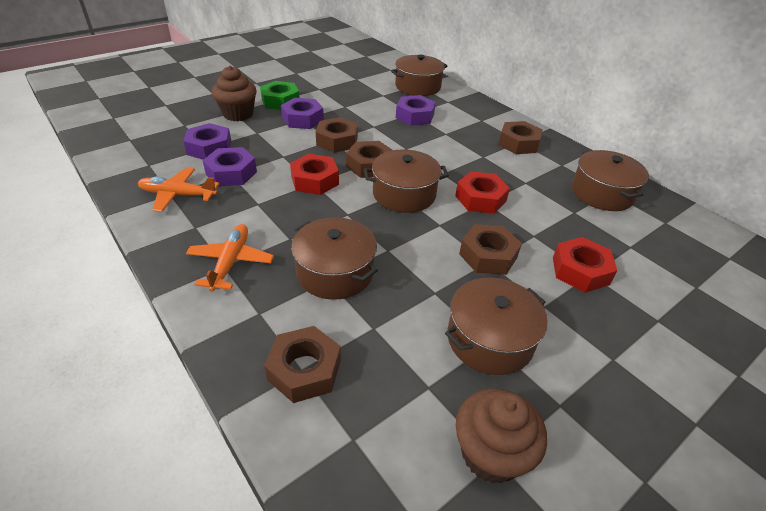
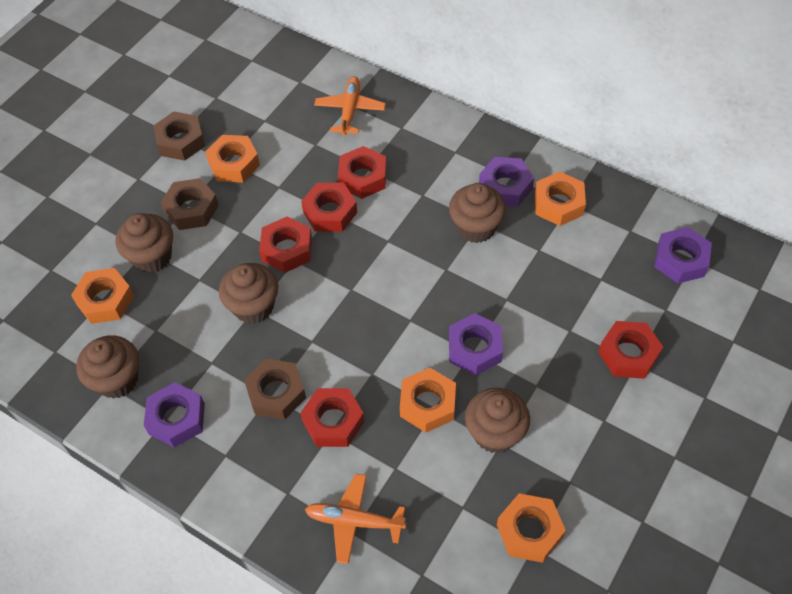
brown cupcake: [212,66,257,121] [456,388,547,483] = 2 -> [76,335,139,399] [116,213,173,273] [219,263,278,324] [449,183,506,243] [465,388,530,453] = 5
brown nut: [264,326,341,403] [316,117,358,153] [346,141,392,178] [459,224,522,275] [498,121,542,154] = 5 -> [153,112,205,161] [161,178,219,230] [244,359,306,420] = 3
brown pot: [291,217,378,300] [364,149,449,213] [391,55,447,96] [445,277,548,375] [572,150,649,211] = 5 -> none = 0
green nut: [260,81,299,110] = 1 -> none = 0
orange nut: none = 0 -> [71,268,134,324] [205,135,260,183] [400,368,456,433] [497,493,566,563] [535,171,586,226] = 5
red nut: [290,154,339,195] [455,171,510,214] [553,237,617,293] = 3 -> [259,216,312,273] [300,388,365,447] [301,183,357,232] [338,146,387,199] [598,321,663,379] = 5

